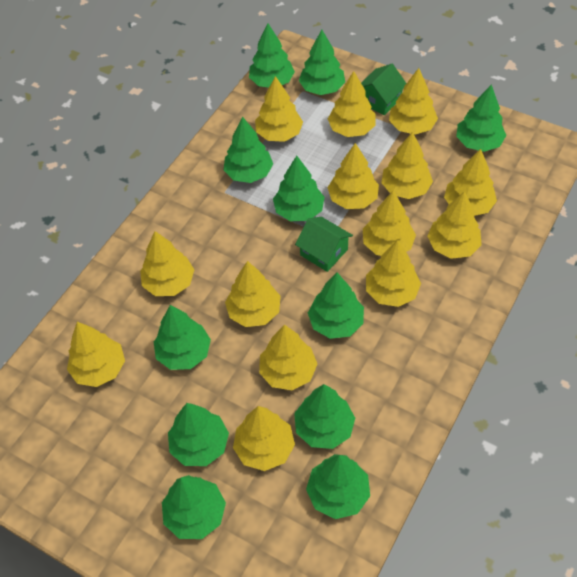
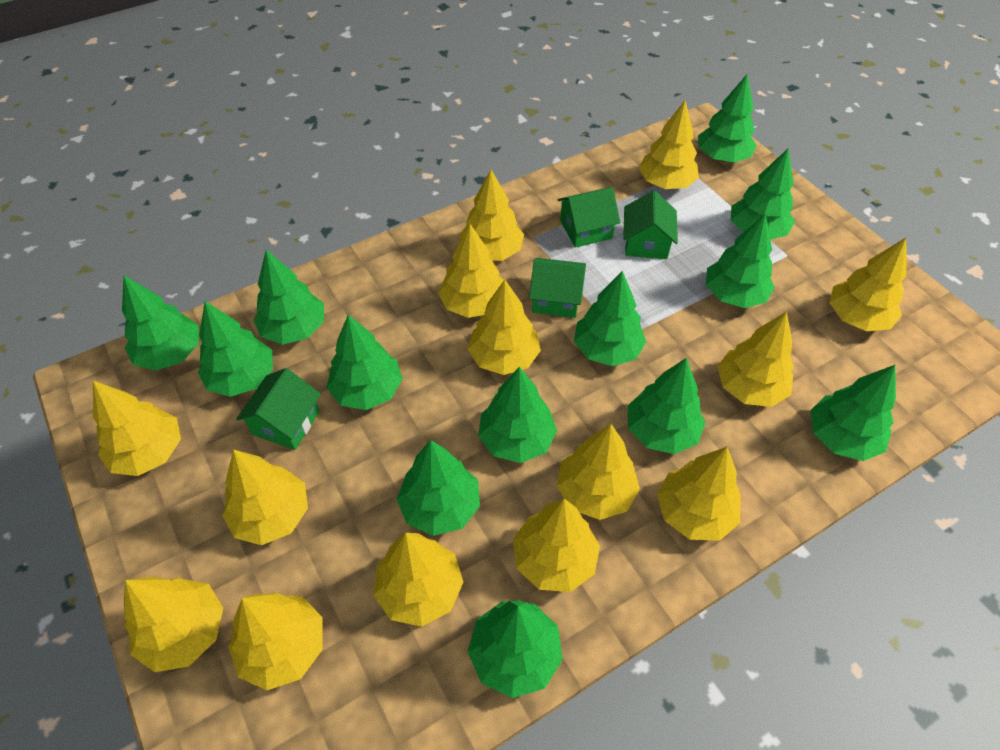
green house: [295,217,353,272] [361,64,406,115] = 2 -> [236,368,321,450] [529,258,586,318] [557,187,620,248] [623,191,678,259] = 4
green tree: [154,305,211,370] [162,475,226,539] [168,403,229,466] [224,117,273,183] [249,23,295,88] [273,156,324,221] [294,384,355,449] [299,30,345,95] [306,454,370,519] [308,273,364,339] [456,84,507,152] = 11 -> [122,275,199,371] [198,301,273,397] [254,250,324,345] [327,314,403,410] [396,440,480,536] [468,600,563,698] [478,367,557,463] [574,271,646,366] [628,358,706,454] [698,74,757,162] [706,214,775,308] [731,149,795,240] [810,365,896,461] = 13

